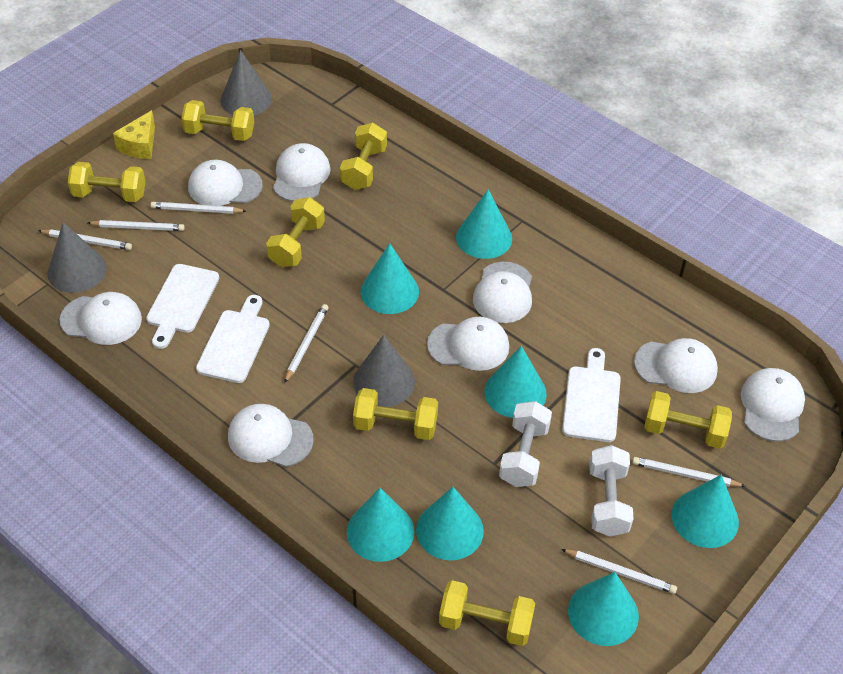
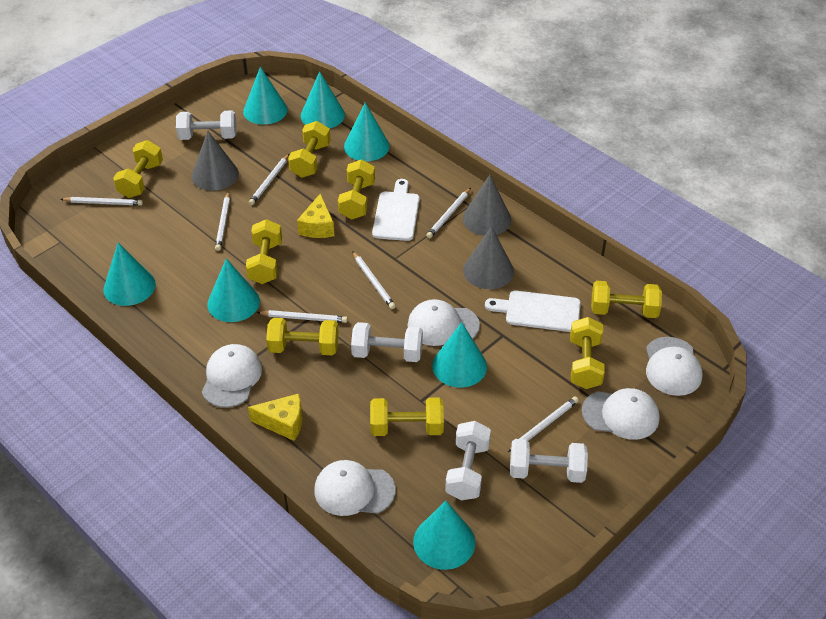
white cap: [60,292,142,345] [188,160,263,206] [228,404,314,467] [273,143,331,202] [427,317,509,371] [473,262,532,323] [634,338,718,393] [741,368,805,442] = 8 -> [202,344,262,408] [314,460,396,516] [408,299,480,346] [582,388,659,440] [646,337,702,396] = 5
white cutting board: [146,264,219,349] [196,295,270,383] [562,348,621,442] = 3 -> [372,179,420,241] [485,291,581,332] = 2
white dumbbell: [499,401,552,487] [589,445,633,537] = 2 -> [176,110,237,140] [351,322,423,362] [445,421,491,500] [510,439,588,483] = 4
white pencil: [38,229,132,250] [88,220,185,231] [150,202,246,214] [284,304,328,383] [561,549,677,594] [632,457,745,487] = 6 -> [61,197,143,206] [215,191,230,251] [249,154,289,205] [257,310,348,323] [352,251,396,309] [426,188,471,238] [508,396,579,452] = 7
yellow cheese: [113,110,155,159] = 1 -> [248,394,302,441] [297,193,334,238] = 2
yellow dumbbell: [68,162,146,202] [181,100,254,141] [266,197,325,267] [340,123,387,190] [353,388,438,440] [439,580,535,646] [644,391,732,449] = 7 -> [113,140,163,198] [246,219,282,284] [266,318,339,355] [288,121,331,178] [338,159,375,219] [370,397,444,436] [570,317,605,389] [591,281,662,318] = 8

